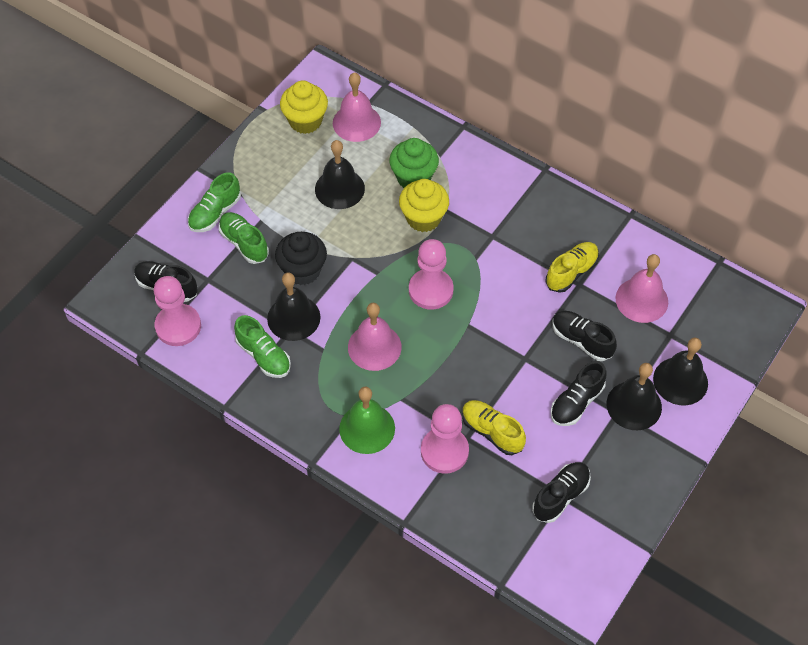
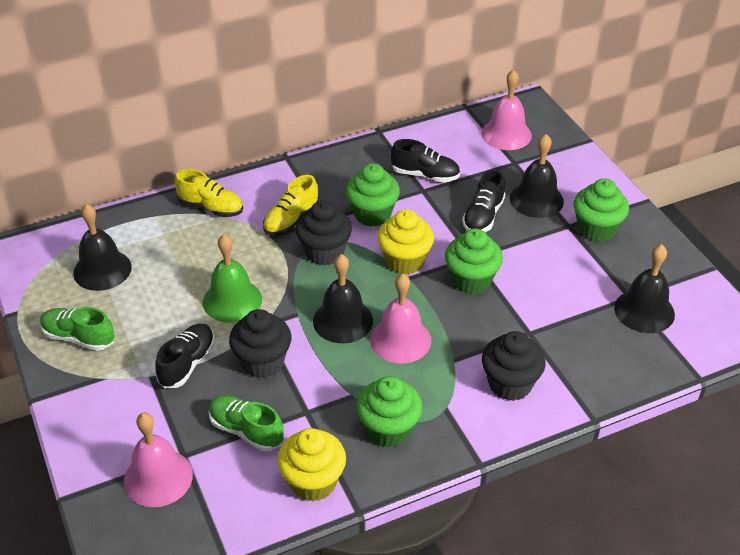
black cupcake: [275,232,327,285] = 1 -> [229,309,292,378] [295,201,352,266] [482,331,545,401] = 3
black shoe: [134,261,198,302] [532,462,591,523] [550,361,607,426] [552,311,617,361] = 4 -> [155,323,215,388] [391,139,460,182] [462,169,505,232] = 3
green cupcake: [389,138,439,188] = 1 -> [346,163,400,227] [356,376,422,448] [445,229,503,294] [573,178,629,242] = 4
green shoe: [188,172,241,232] [219,212,269,264] [234,315,291,378] = 3 -> [40,307,114,351] [209,395,284,451] = 2
pink pawn: [154,276,201,346] [409,239,454,310] [421,404,469,474] = 3 -> none = 0

